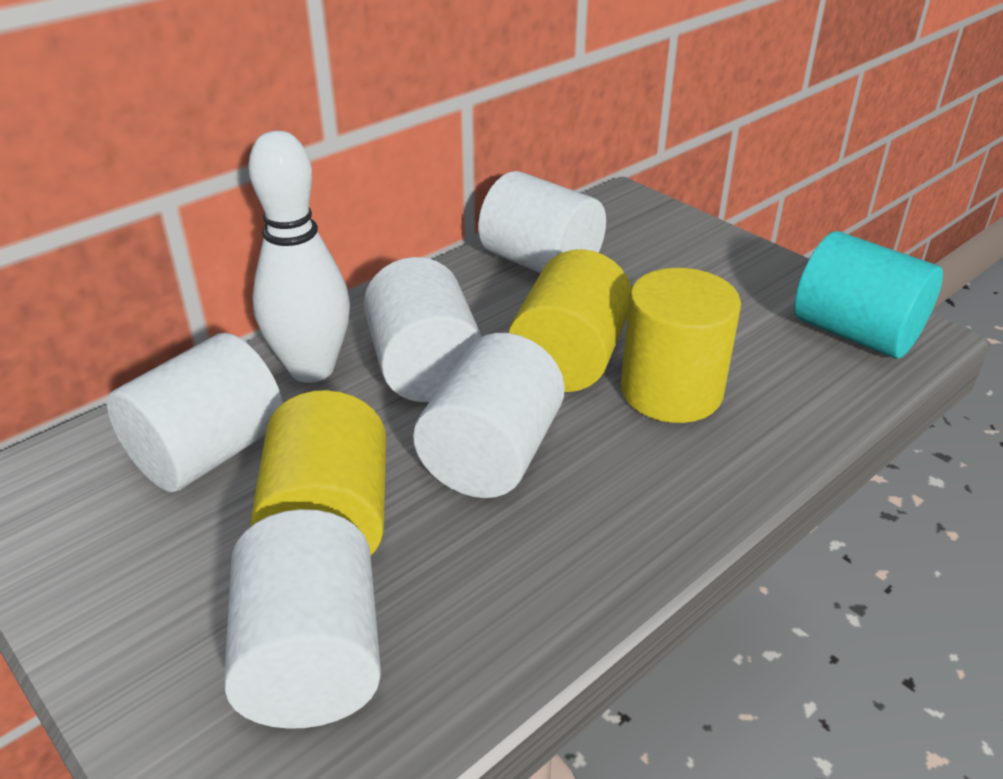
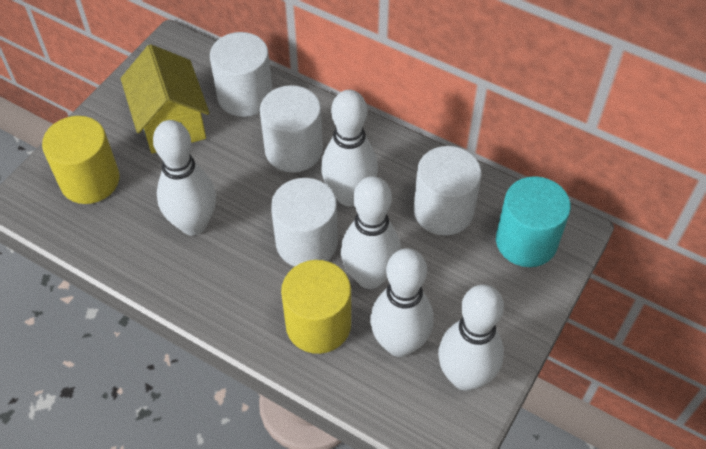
white bowling pin: [248,131,350,383] = 1 -> [153,120,216,236] [321,90,378,206] [341,176,401,289] [370,248,434,357] [438,284,504,391] = 5
white cylinder: [107,333,283,492] [223,509,381,729] [364,257,482,402] [413,333,565,498] [478,171,606,273] = 5 -> [210,32,272,117] [260,85,323,172] [271,178,338,266] [414,146,482,236] = 4
yellow cylinder: [250,390,386,555] [508,249,631,392] [621,268,741,423] = 3 -> [42,116,119,204] [281,260,351,354] = 2
yellow house: none = 0 -> [121,44,209,154] = 1

